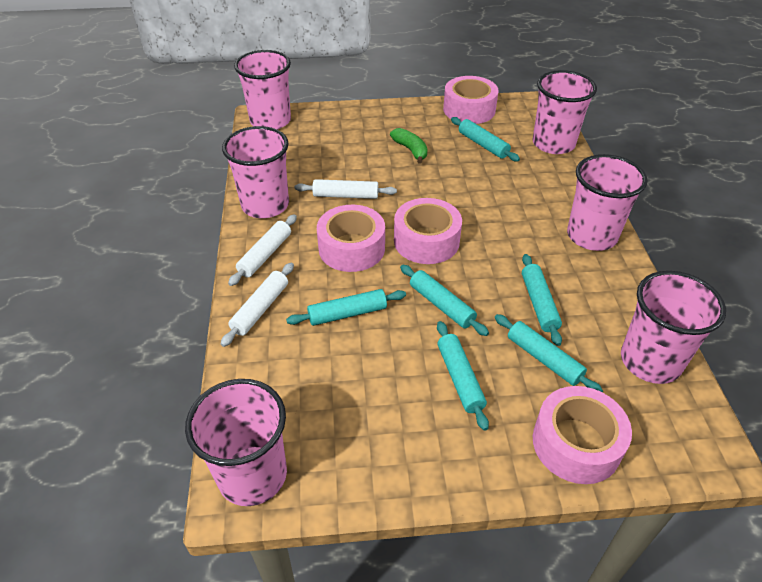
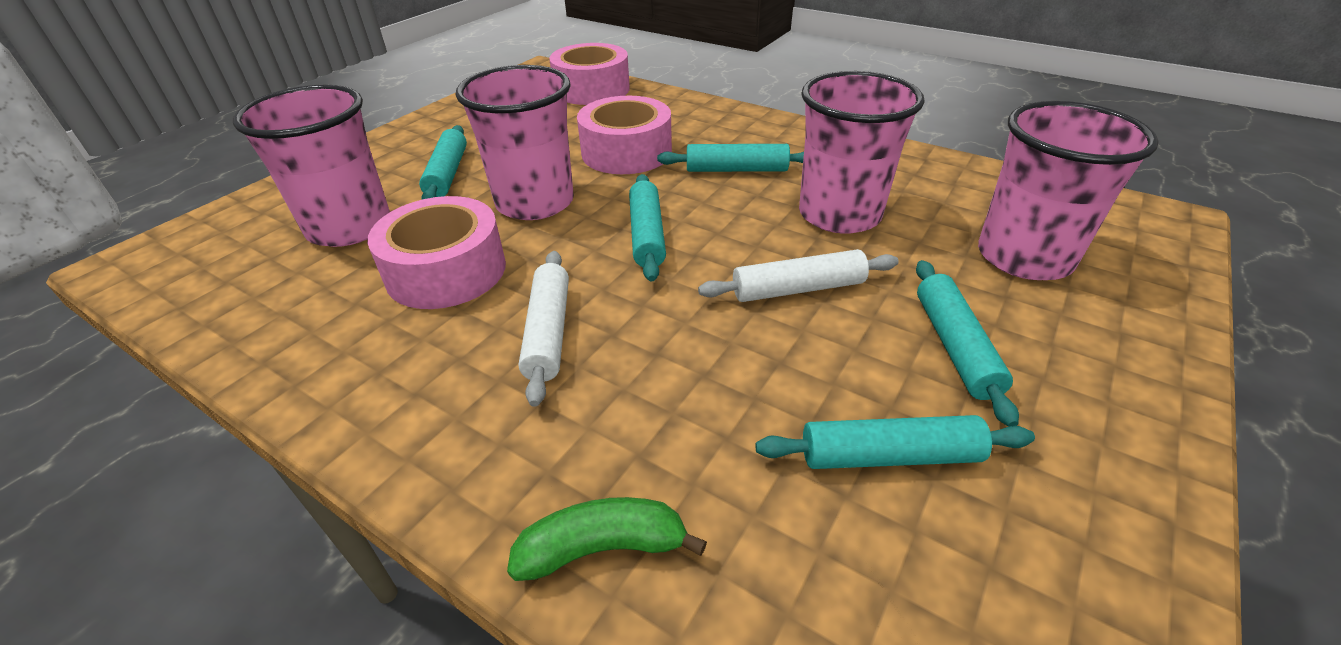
pink cup: [185,379,287,506] [222,126,289,218] [234,50,291,129] [532,70,597,154] [567,154,647,251] [621,271,726,384] = 6 -> [233,85,390,247] [456,65,574,220] [799,71,925,234] [978,101,1159,280] = 4
pink tape: [317,205,385,272] [394,198,462,264] [443,76,498,124] [533,386,632,484] = 4 -> [367,196,506,309] [549,43,630,105] [577,96,672,174] = 3
turquoise rolling pin: [286,289,406,326] [400,265,489,336] [437,321,489,431] [451,117,520,162] [495,314,603,393] [522,254,562,346] = 6 -> [419,125,467,199] [629,174,666,281] [657,144,804,172] [755,415,1035,469] [916,260,1019,427] = 5
white rolling pin: [221,263,294,347] [228,214,297,286] [295,179,397,199] = 3 -> [518,251,569,407] [698,249,899,302] = 2

